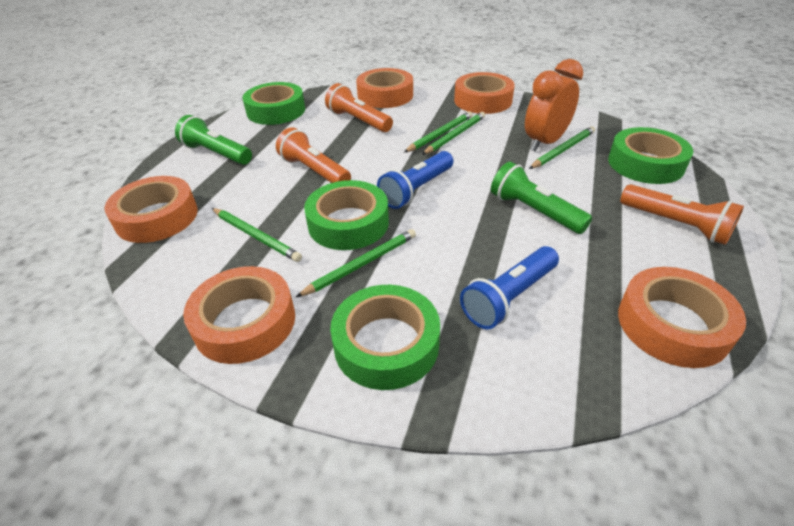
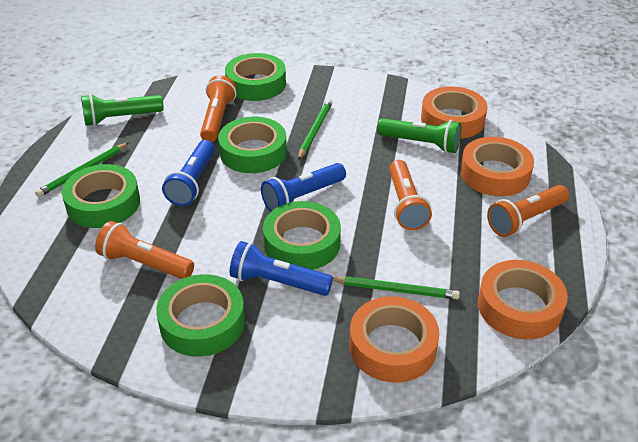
blue flashlight: [377,151,453,209] [460,246,559,329] = 2 -> [162,140,215,206] [230,241,333,296] [261,163,346,212] = 3
green pencil: [212,208,302,262] [296,229,416,297] [404,111,472,152] [422,112,485,155] [529,126,595,169] = 5 -> [35,143,128,197] [298,99,332,160] [333,276,460,299] = 3
green tape: [242,82,305,125] [304,180,389,250] [330,285,440,390] [608,127,693,184] = 4 -> [62,164,140,228] [156,274,245,357] [218,117,287,173] [225,53,286,101] [263,201,341,270] = 5
orange clock: [525,59,583,152] = 1 -> none = 0
orange flashlight: [276,127,351,183] [325,83,393,132] [620,184,744,245] = 3 -> [95,221,194,279] [200,75,237,142] [389,160,432,230] [487,185,569,237] = 4
orange tape: [104,176,198,243] [183,266,295,364] [356,68,413,108] [454,72,515,114] [618,267,746,368] = 5 -> [349,296,440,383] [421,86,487,139] [460,137,534,196] [478,260,568,340] = 4

